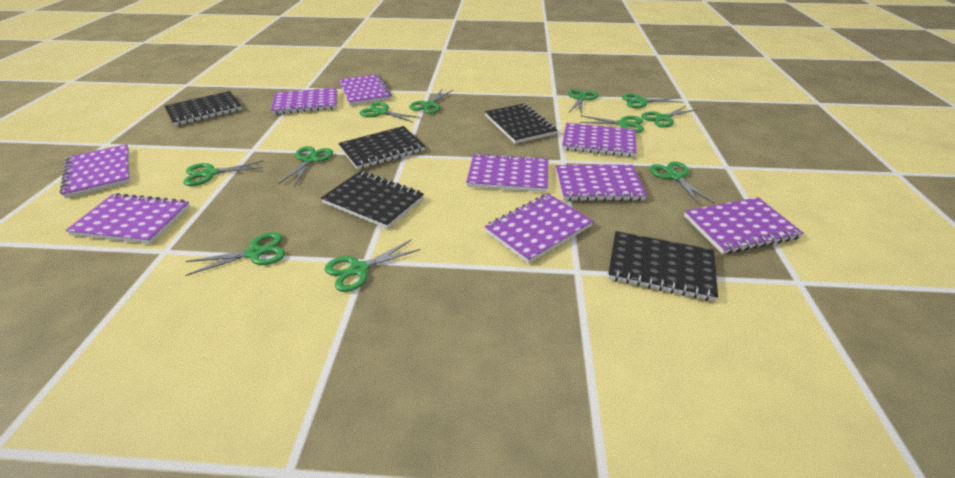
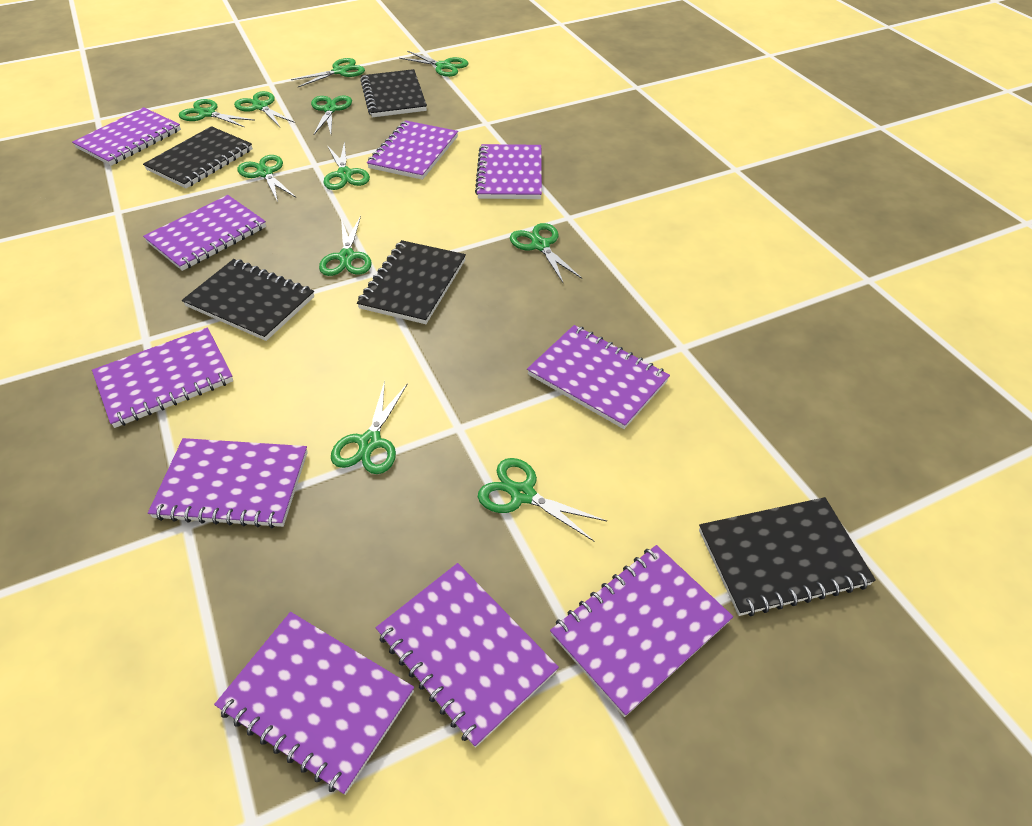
purple notebook: [60,144,130,198] [65,193,190,244] [271,88,337,115] [339,74,392,106] [466,153,548,192] [484,193,593,264] [556,165,647,201] [562,123,637,157] [684,197,804,254] = 9 -> [72,107,181,166] [92,327,233,428] [143,195,266,271] [148,438,308,528] [214,612,414,795] [367,120,458,180] [376,563,559,748] [475,144,542,199] [527,325,670,429] [550,545,733,717] = 10

